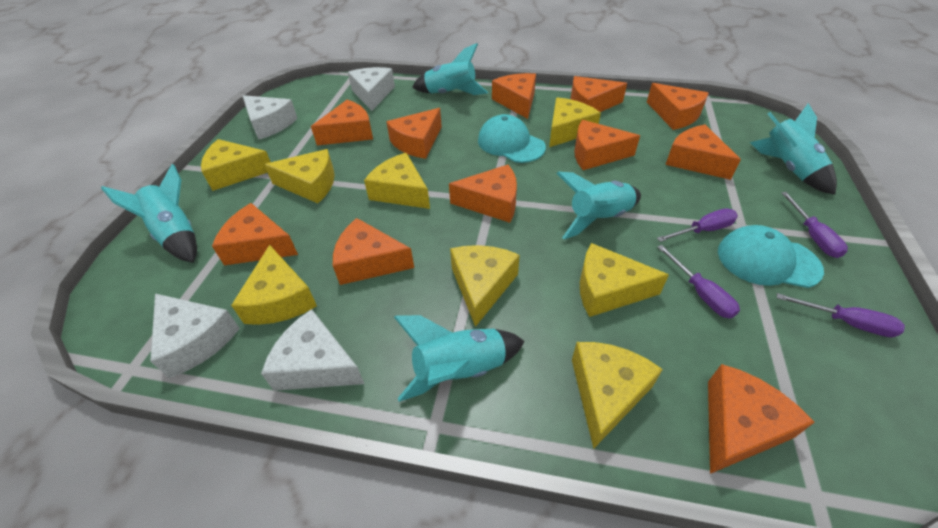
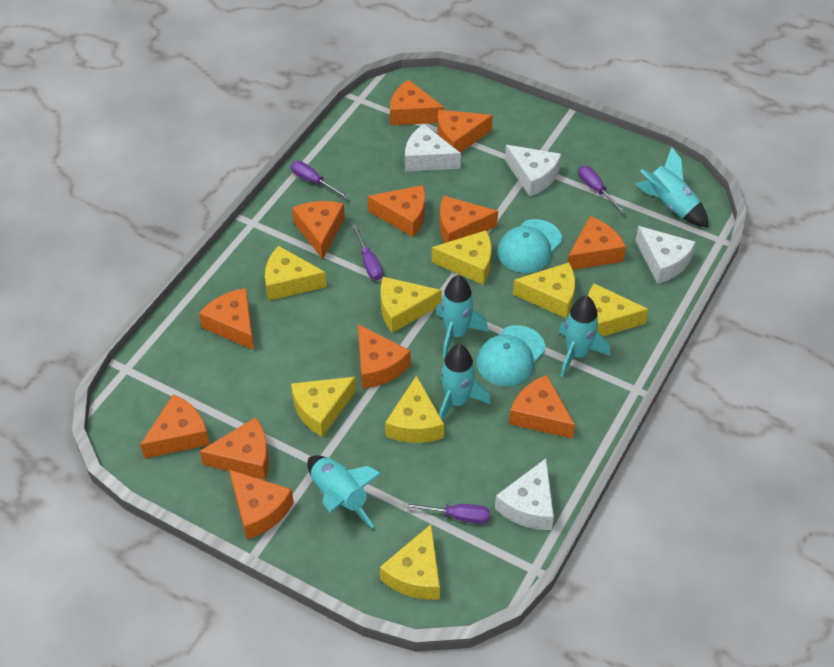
orange cheese: [212,203,298,265] [311,100,373,146] [333,218,414,285] [386,108,442,159] [449,165,517,223] [492,73,536,119] [571,76,627,112] [574,120,640,170] [647,83,709,130] [665,124,741,180] [708,364,815,474] = 11 -> [140,394,210,458] [199,288,254,350] [199,417,269,480] [229,470,294,539] [292,201,345,259] [358,324,411,389] [368,185,425,237] [390,80,444,125] [438,110,493,153] [440,196,498,243] [509,375,575,439] [568,216,626,270] = 12

